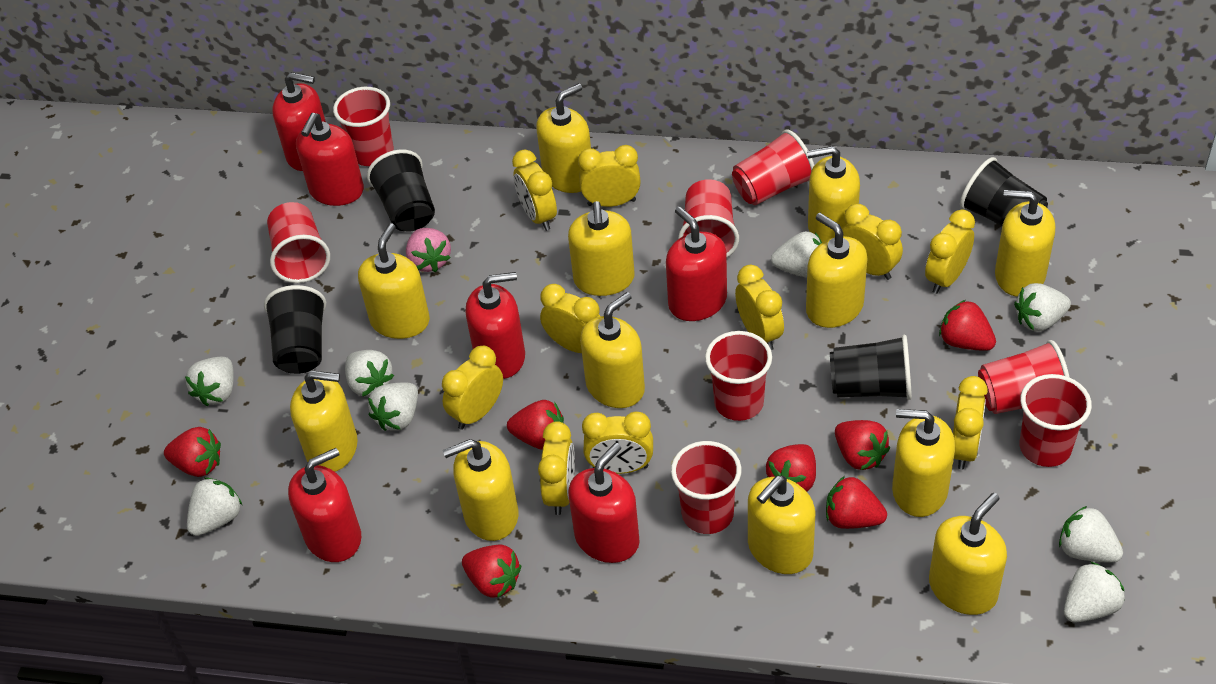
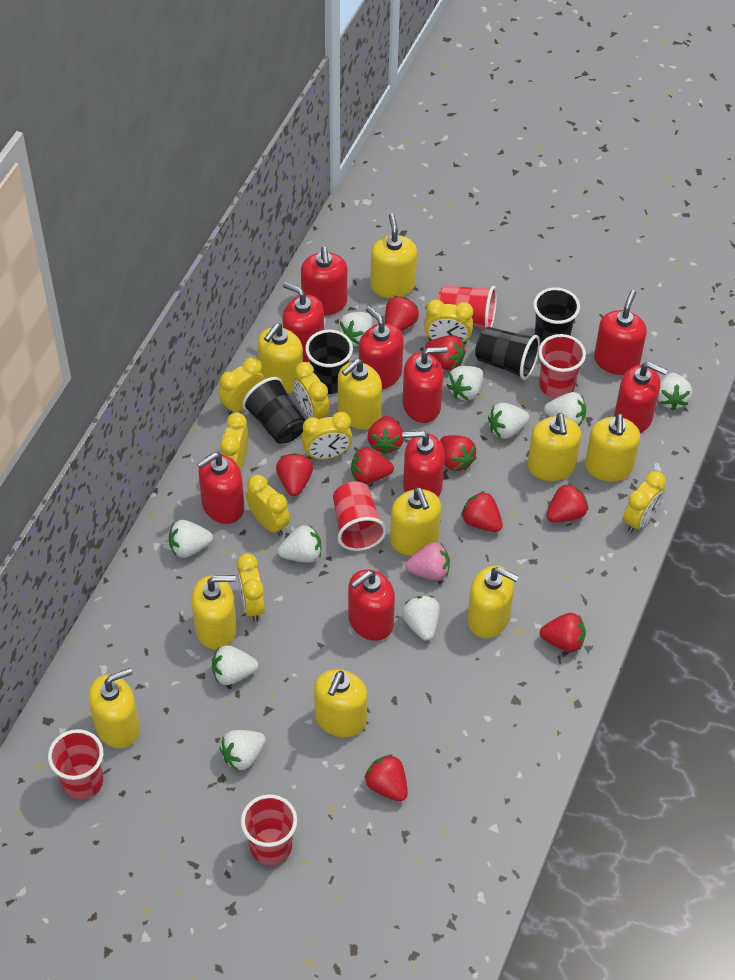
red cup: [267,202,330,283] [333,87,394,166] [671,441,741,534] [678,179,739,257] [705,331,772,421] [732,130,814,205] [978,340,1070,414] [1020,374,1092,467] = 8 -> [48,729,103,799] [241,794,297,865] [333,481,387,551] [438,285,497,329] [538,334,586,398] = 5
red soap dispenser: [272,72,326,171] [288,448,361,562] [296,113,364,206] [466,272,525,379] [568,443,640,563] [666,206,727,321] = 6 -> [197,452,244,524] [282,282,324,362] [301,247,347,315] [348,569,395,641] [359,306,403,390] [402,347,447,423] [402,431,445,497] [594,290,647,375] [614,362,667,433] = 9
red strawberry: [164,427,221,477] [462,545,521,598] [507,400,564,450] [766,444,816,492] [826,476,887,529] [835,420,890,470] [939,300,996,351] = 7 -> [276,453,313,496] [351,447,394,484] [364,754,408,802] [368,416,404,454] [385,296,419,331] [425,335,466,370] [440,435,477,471] [461,491,503,532] [540,613,586,652] [547,483,588,522] = 10
white strawberry: [185,357,234,406] [187,477,242,536] [345,350,394,397] [368,383,418,431] [771,231,822,278] [1014,283,1071,331] [1059,506,1123,563] [1064,562,1125,622] = 8 -> [169,520,213,558] [212,645,258,685] [220,730,266,771] [278,525,321,563] [338,312,372,346] [402,596,440,641] [446,366,483,401] [488,403,529,439] [544,392,586,426] [658,373,692,410] = 10
yellow clock: [442,346,503,430] [512,150,557,231] [538,421,575,515] [540,284,600,353] [578,145,641,207] [582,412,653,474] [735,265,784,350] [842,204,903,280] [925,209,975,294] [953,376,988,469] = 10 -> [218,357,265,415] [220,412,248,471] [237,553,265,622] [246,475,290,536] [293,362,330,419] [302,412,353,459] [425,300,473,344] [623,471,666,533] = 8
yellow soap dispenser: [290,370,358,472] [358,223,430,339] [443,439,518,541] [536,83,591,193] [568,201,635,296] [580,292,645,408] [748,476,815,574] [806,213,867,328] [807,146,860,242] [892,409,955,517] [929,493,1007,615] [995,190,1055,297] = 12 -> [88,668,140,748] [191,575,237,650] [257,323,303,393] [314,669,367,737] [338,359,382,430] [370,213,417,298] [390,487,441,556] [467,566,519,638] [528,413,581,481] [585,413,640,481] = 10

